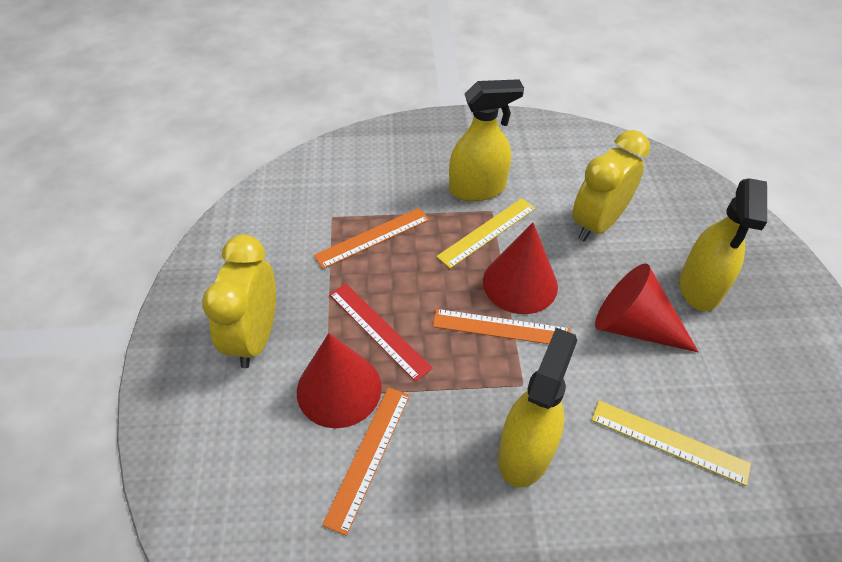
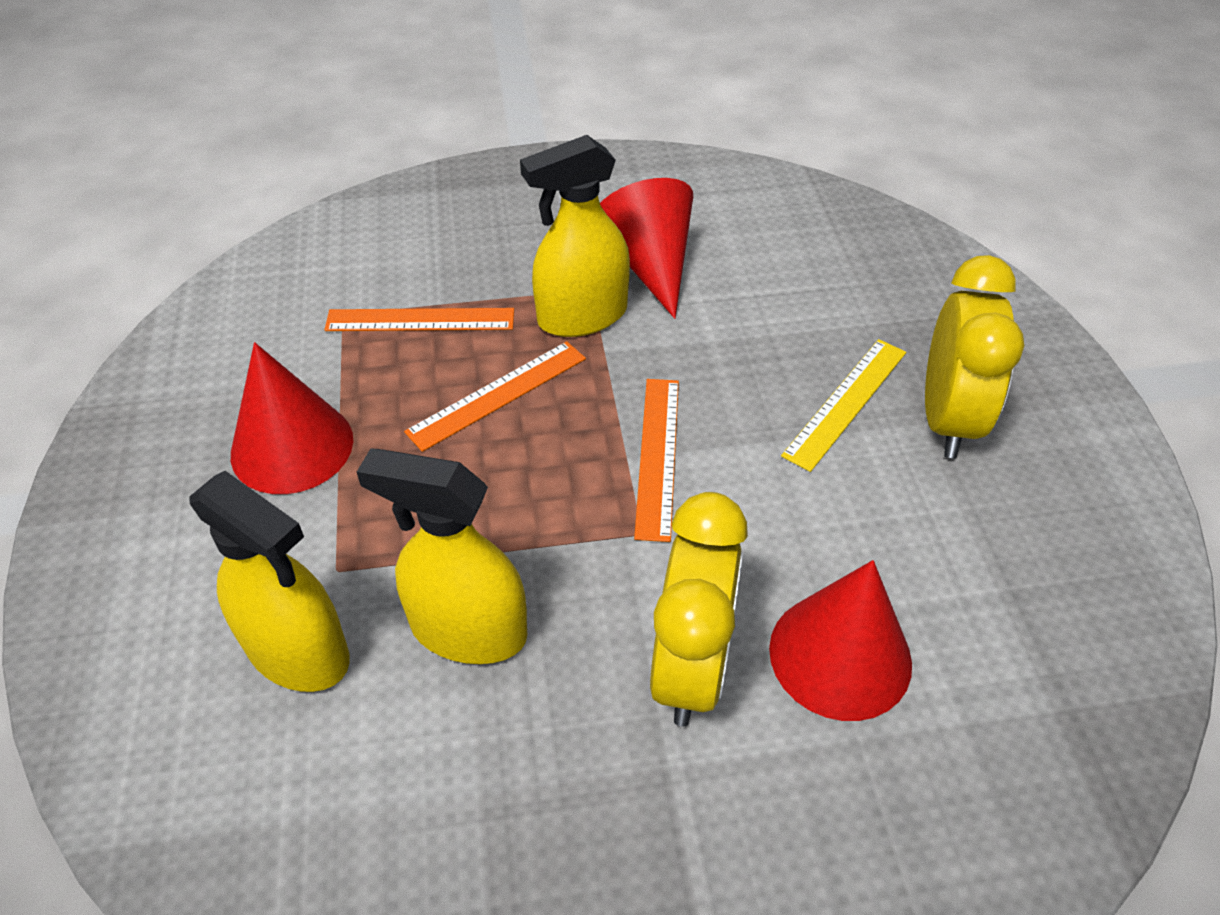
red ruler: [329,283,433,382] = 1 -> none = 0
yellow ruler: [436,198,536,269] [592,400,751,486] = 2 -> [781,339,906,472] = 1

